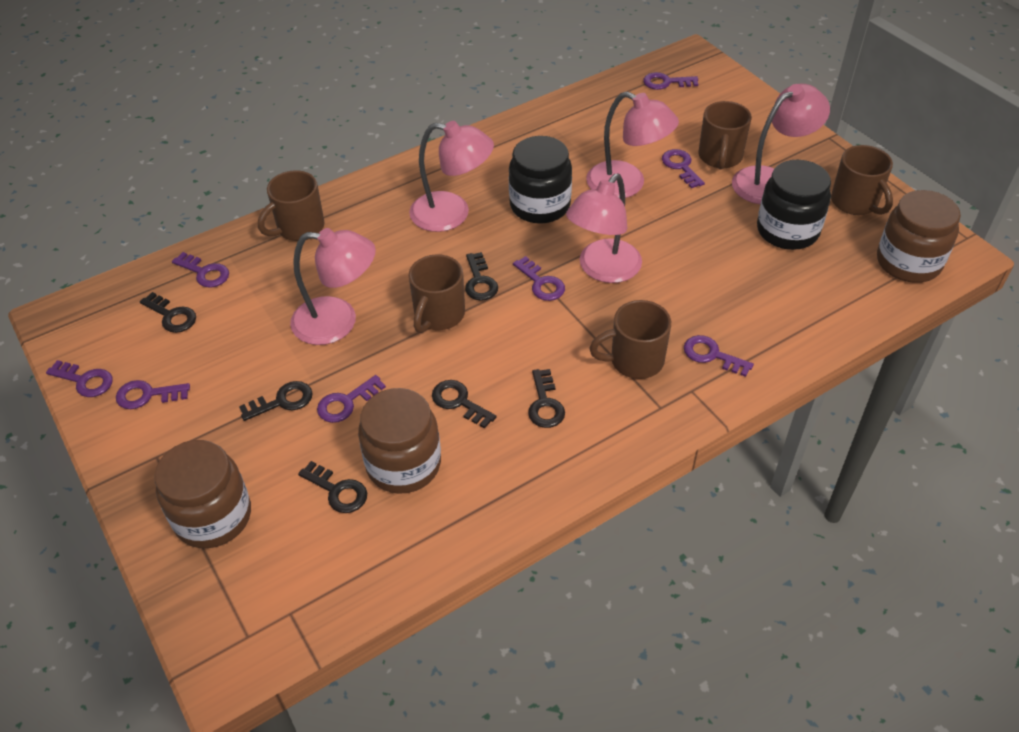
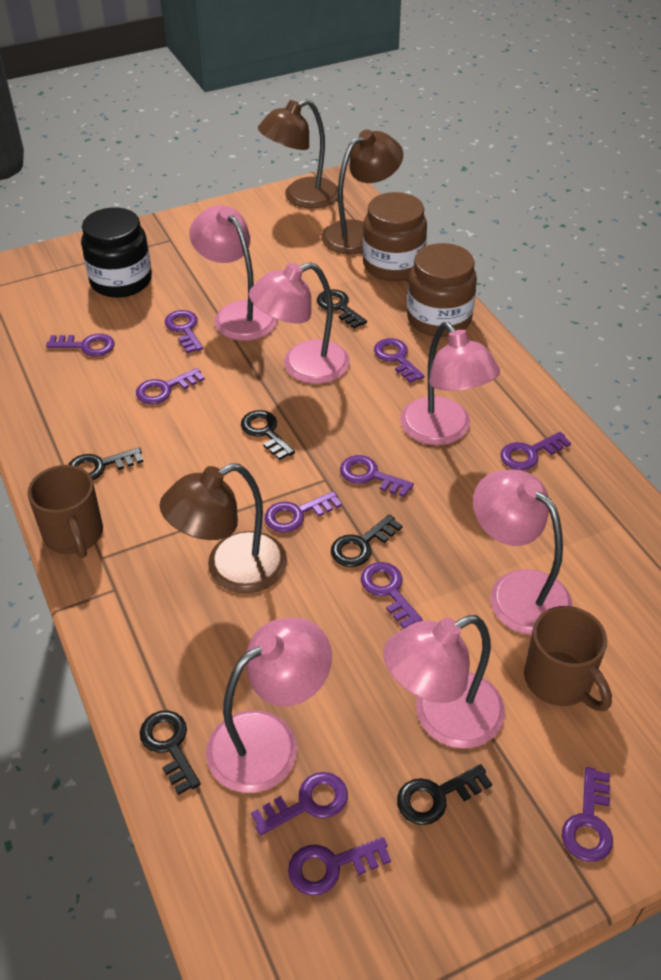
black jar: [509,136,572,224] [757,160,831,250] = 2 -> [81,208,152,298] = 1
brown jar: [154,440,251,548] [358,388,441,494] [877,190,961,283] = 3 -> [363,192,427,281] [407,243,477,337] = 2
brown lamp: none = 0 -> [159,463,287,593] [258,99,338,209] [321,130,403,254] = 3
brown mug: [258,170,324,241] [408,254,465,333] [589,300,671,379] [698,101,752,169] [831,145,893,215] = 5 -> [28,465,103,558] [524,606,612,711] = 2
pink lamp: [290,228,376,345] [409,121,494,232] [566,174,642,283] [586,92,679,198] [732,84,830,204] = 5 -> [190,205,277,341] [206,618,332,793] [249,262,350,384] [383,615,505,749] [400,322,500,445] [473,470,573,635] = 6
purple key: [46,360,113,397] [116,380,190,409] [172,252,229,288] [317,375,386,423] [513,256,565,301] [643,72,698,90] [662,149,705,188] [684,335,754,377] = 8 -> [46,334,114,356] [136,368,205,404] [165,310,203,353] [251,772,348,835] [265,491,342,533] [288,837,391,895] [340,455,414,497] [361,562,422,629] [374,338,425,383] [500,432,571,470] [562,767,613,862] = 11

